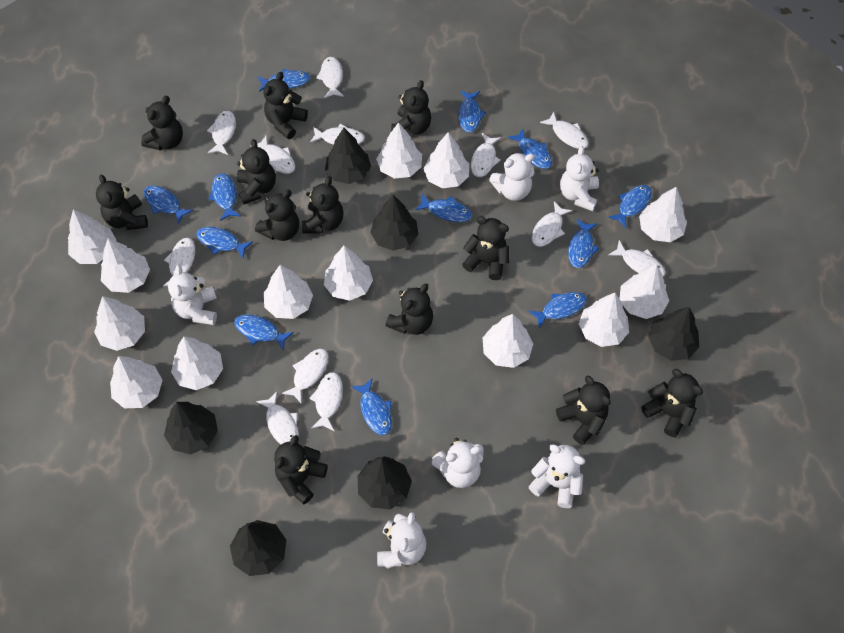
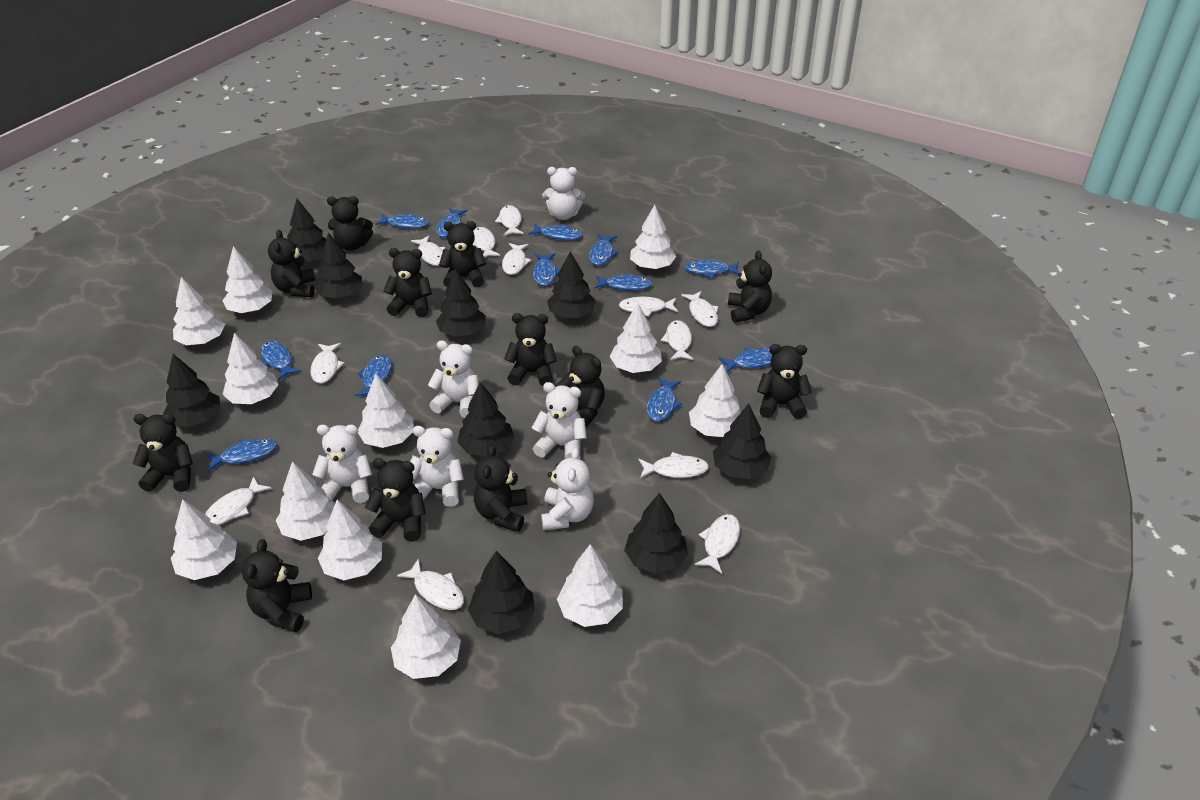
black tree: [164,402,218,455] [230,520,286,576] [325,128,371,184] [358,456,412,509] [370,195,418,251] [648,307,699,361] = 6 -> [163,354,220,427] [287,199,326,262] [314,232,363,299] [436,268,486,337] [457,382,515,456] [468,551,535,634] [547,251,596,318] [624,493,688,573] [713,403,771,479] = 9
white tree: [68,209,117,264] [94,296,145,351] [101,238,150,293] [110,356,163,408] [171,336,223,390] [264,265,313,319] [324,246,373,301] [376,122,422,179] [424,132,469,188] [483,314,533,368] [579,293,629,347] [619,264,669,319] [639,187,687,242] = 13 -> [171,499,237,580] [173,277,225,345] [222,246,272,313] [222,333,278,404] [276,461,335,541] [318,499,382,580] [358,374,414,448] [391,594,461,679] [557,544,623,627] [610,303,662,373] [630,205,676,269] [689,364,741,437] = 12

